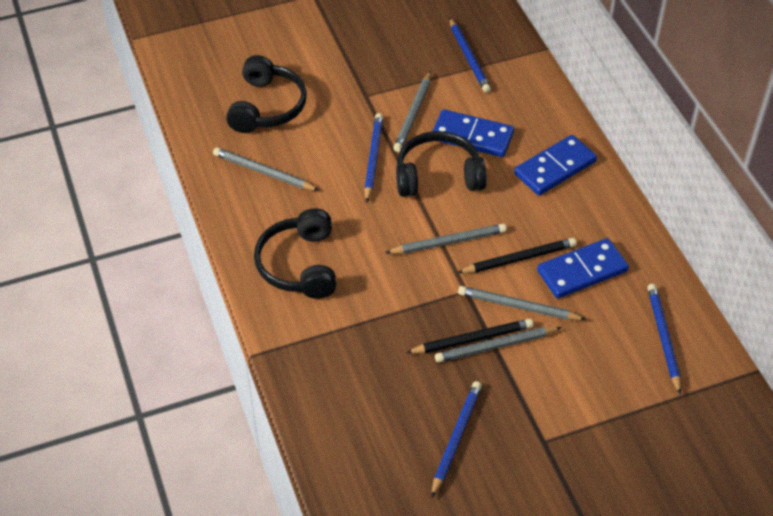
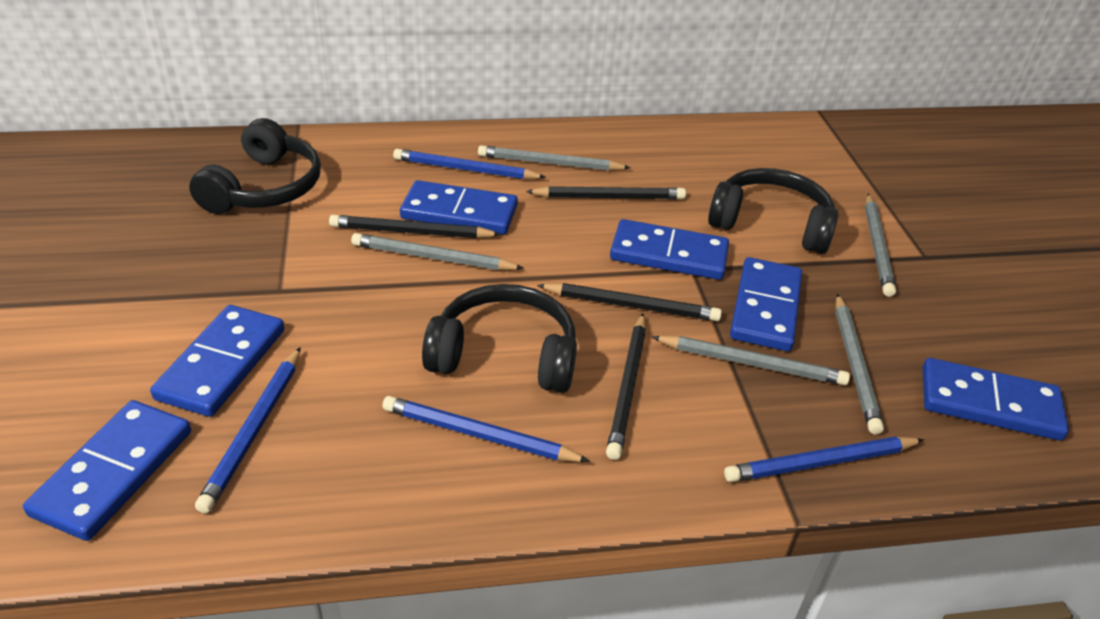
black pencil: [406,319,534,353] [457,238,576,273] = 2 -> [329,215,501,238] [526,186,686,199] [537,283,722,321] [606,313,646,460] = 4
blue domino: [433,109,514,157] [514,135,597,195] [537,238,629,299] = 3 -> [23,400,191,541] [150,305,284,417] [400,180,518,234] [610,219,729,280] [730,257,802,351] [922,358,1069,441] = 6

